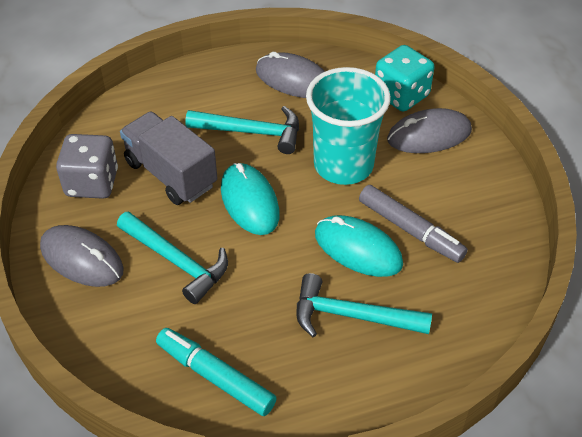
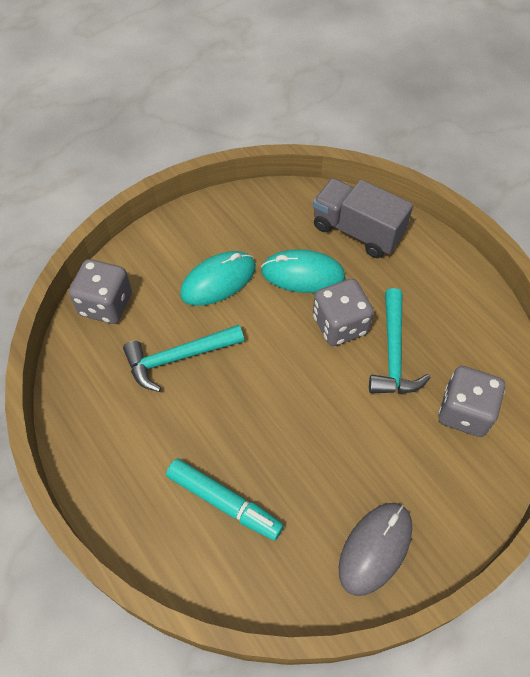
grey dice: [56,134,118,199] = 1 -> [69,259,132,324] [313,279,374,346] [438,366,505,437] = 3
grey marker: [359,185,468,263] = 1 -> none = 0
grey mouse: [40,225,124,287] [256,52,325,98] [387,108,472,153] = 3 -> [339,503,412,596] = 1
turquoise cup: [306,67,391,185] = 1 -> none = 0
turquoise dice: [375,45,434,112] = 1 -> none = 0
turquoise hammer: [117,211,228,304] [185,106,299,154] [296,273,432,337] = 3 -> [123,325,244,392] [369,288,431,394] = 2

